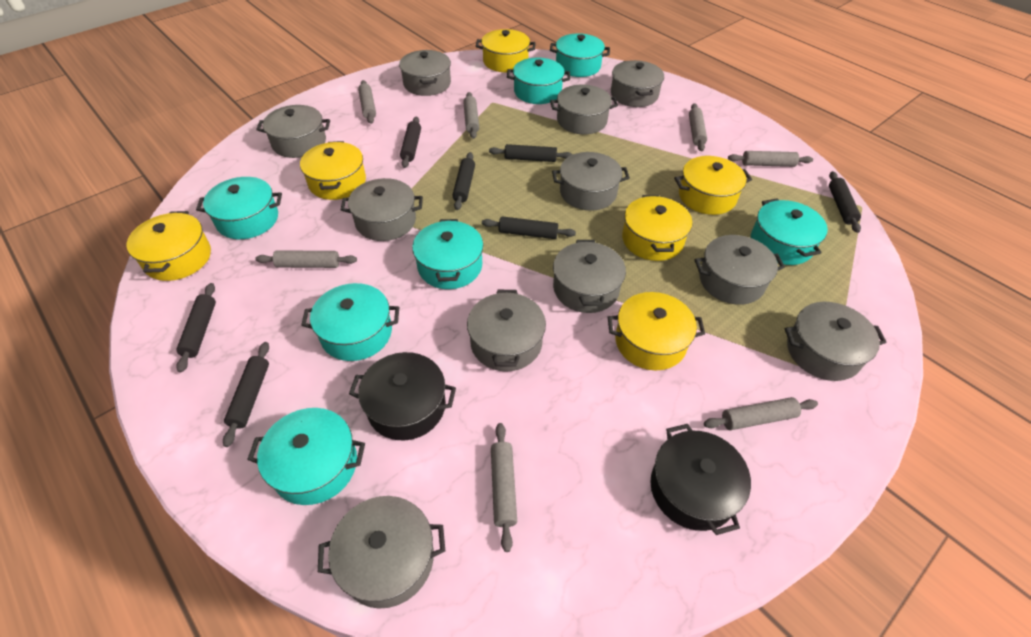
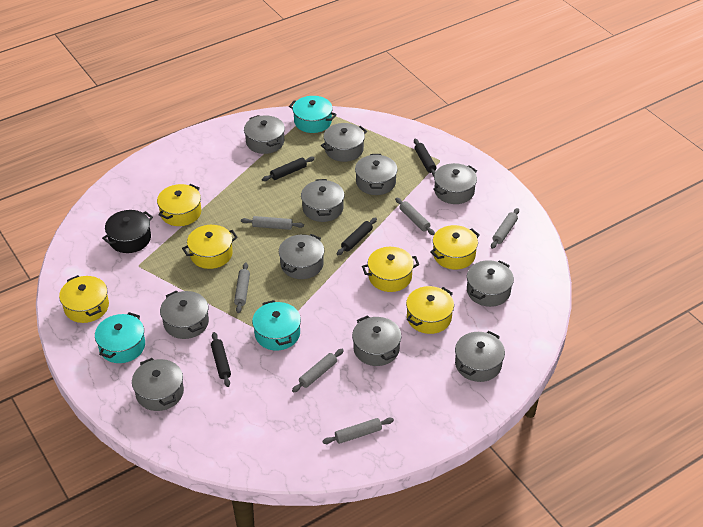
black pot: [349,352,456,441] [650,424,751,535] = 2 -> [102,210,153,253] = 1
black rolling pin: [176,283,216,373] [223,342,269,447] [400,117,421,168] [452,152,475,210] [482,216,576,239] [489,144,573,162] [829,171,861,233] = 7 -> [211,332,231,387] [262,157,315,181] [337,217,377,255] [414,139,436,176] = 4
grey rolling pin: [255,250,357,268] [358,80,376,124] [463,92,479,139] [491,423,517,552] [689,103,707,151] [704,397,818,430] [728,151,813,167] = 7 -> [234,262,250,313] [241,216,304,230] [292,349,344,393] [322,418,394,444] [395,198,435,235] [491,208,519,249] = 6
turquoise pot: [196,177,282,239] [247,408,365,505] [301,283,400,361] [412,219,483,289] [507,58,570,104] [550,33,610,77] [751,198,828,265] = 7 -> [95,312,145,363] [252,300,301,351] [289,96,337,133] = 3

